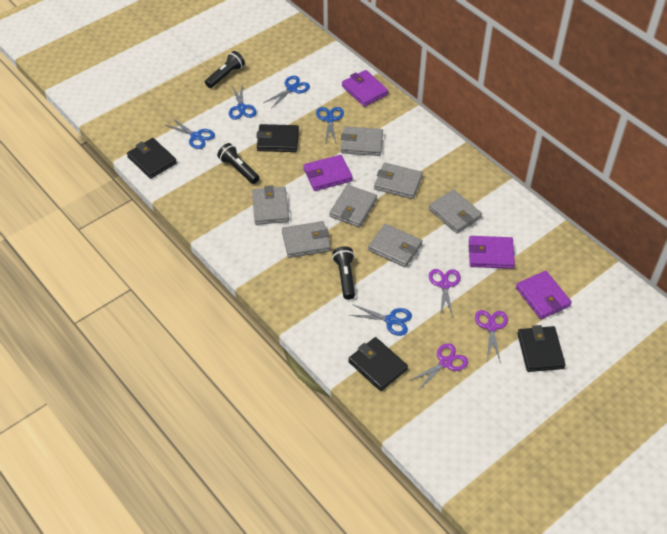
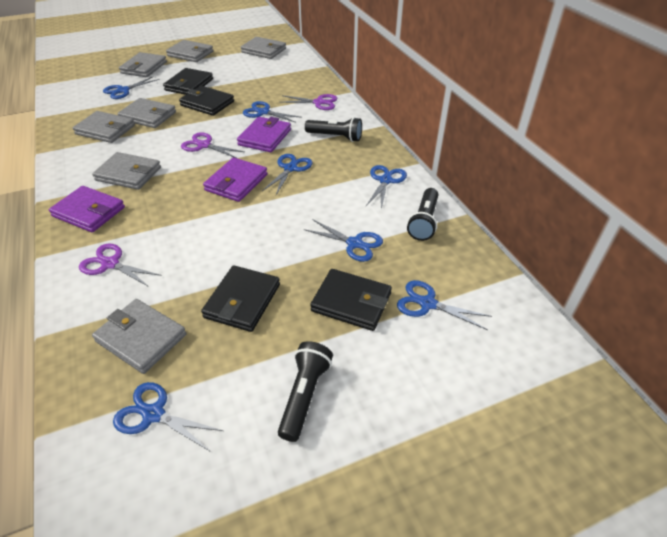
blue scissors: [166,118,215,149] [229,85,257,120] [263,76,310,109] [316,107,344,143] [350,304,412,336] = 5 -> [103,76,160,99] [113,382,223,451] [243,101,302,123] [262,154,313,195] [304,220,383,262] [366,165,407,209] [397,280,492,330] = 7
purple wallet: [303,155,353,191] [342,70,388,107] [469,236,515,269] [516,271,572,319] = 4 -> [49,186,125,232] [203,157,268,202] [237,117,291,152] = 3

